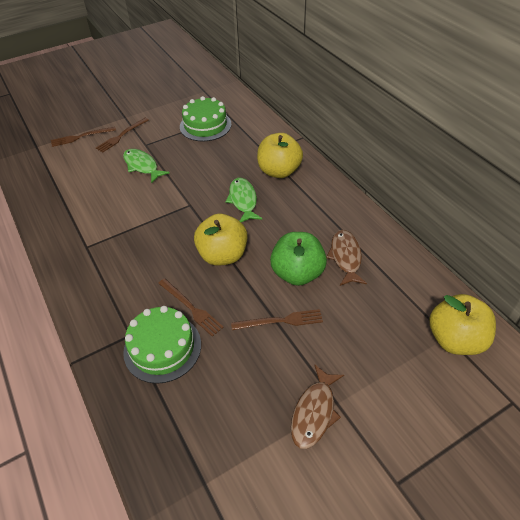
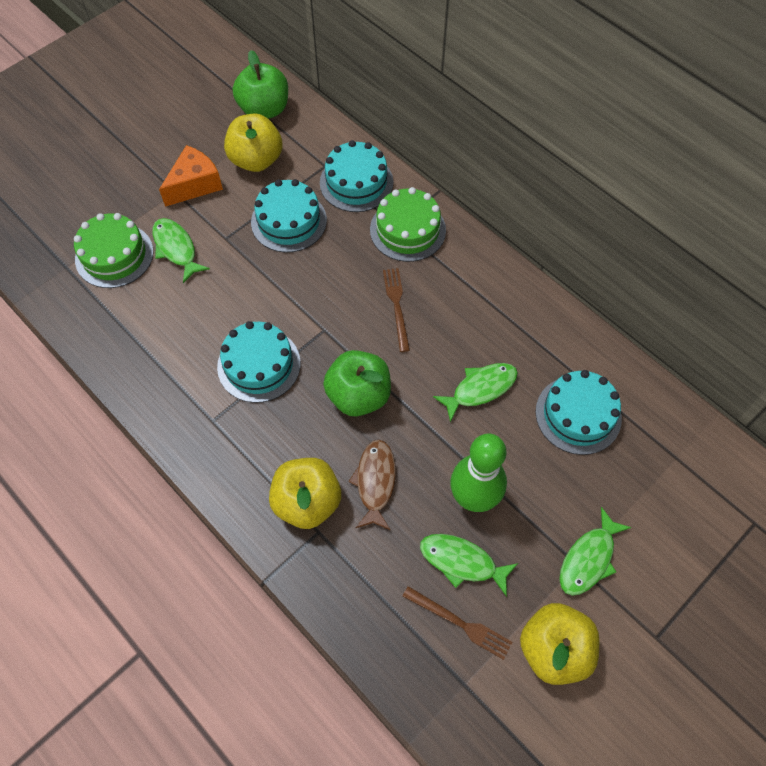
brown fish: [291,365,344,449] [326,230,367,286] = 2 -> [348,439,396,530] = 1
brown fork: [51,127,116,147] [96,118,149,153] [158,278,224,337] [231,309,323,330] = 4 -> [383,268,410,352] [403,586,512,660] = 2
green apple: [270,232,327,286] = 1 -> [233,50,288,119] [323,350,391,416] = 2
green bowling pin: none = 0 -> [450,434,507,512] = 1
green fish: [123,149,170,183] [225,178,262,222] = 2 -> [152,218,210,283] [420,534,518,597] [433,363,518,422] [559,507,632,596] = 4
orange cheese: none = 0 -> [159,145,223,207] = 1
turquoise cake: none = 0 -> [217,321,301,403] [251,179,327,253] [320,140,393,212] [535,370,622,455] = 4

